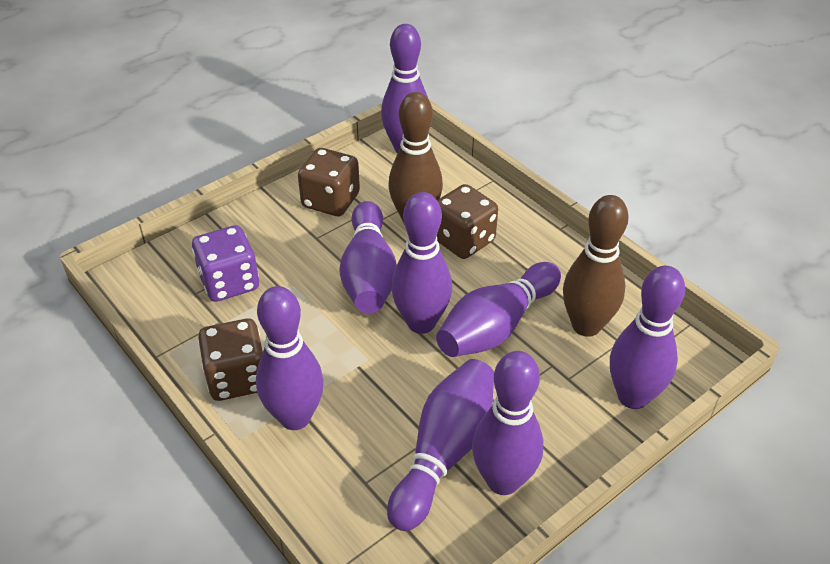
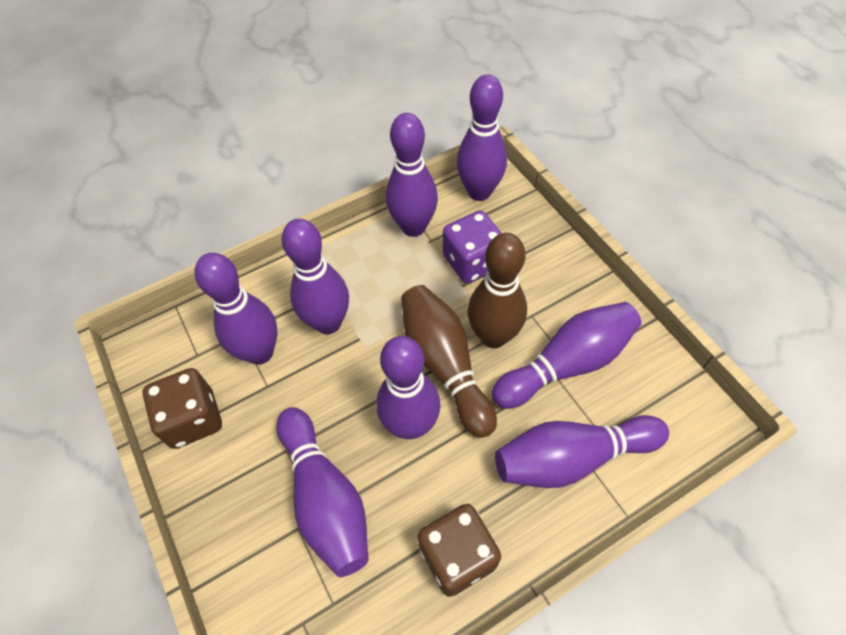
brown dice: [198,319,263,401] [298,148,360,216] [437,184,498,259] = 3 -> [142,368,222,449] [417,504,501,597] = 2

